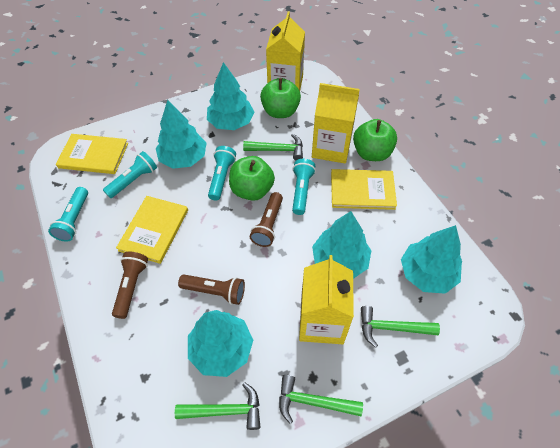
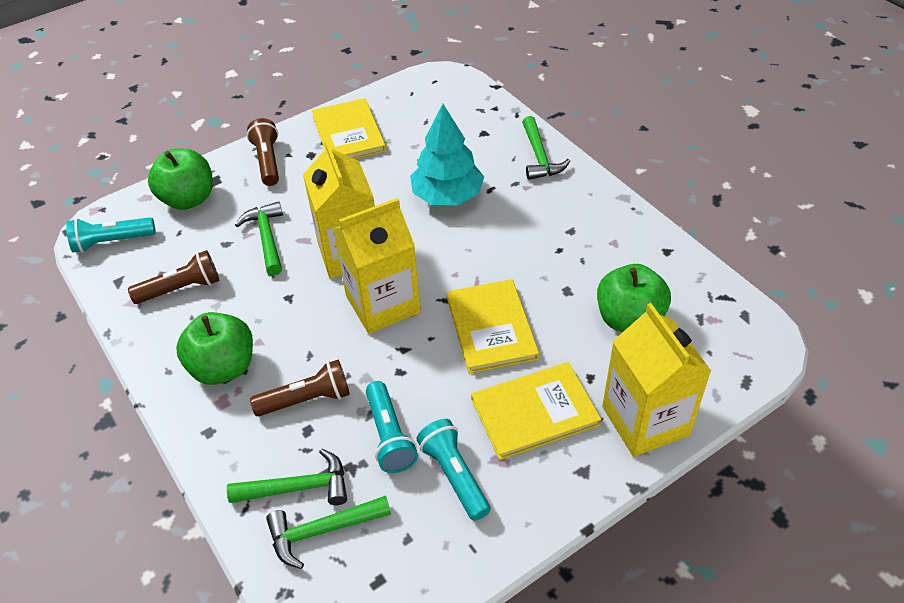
turquoise flashlight: [48,187,88,242] [103,151,157,198] [208,146,236,201] [292,159,316,215] = 4 -> [66,217,156,253] [366,381,418,473] [416,419,491,521] = 3
turquoise tree: [156,100,206,169] [188,310,253,377] [207,62,254,130] [312,211,371,279] [401,225,462,294] = 5 -> [410,104,484,205] = 1

